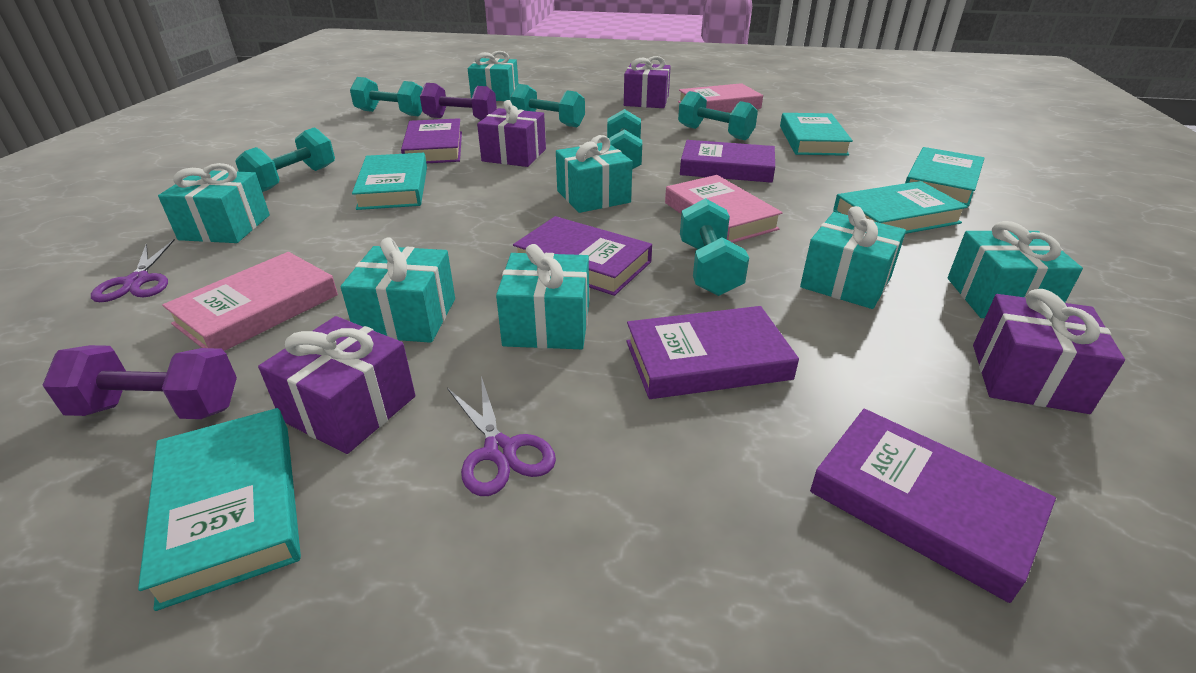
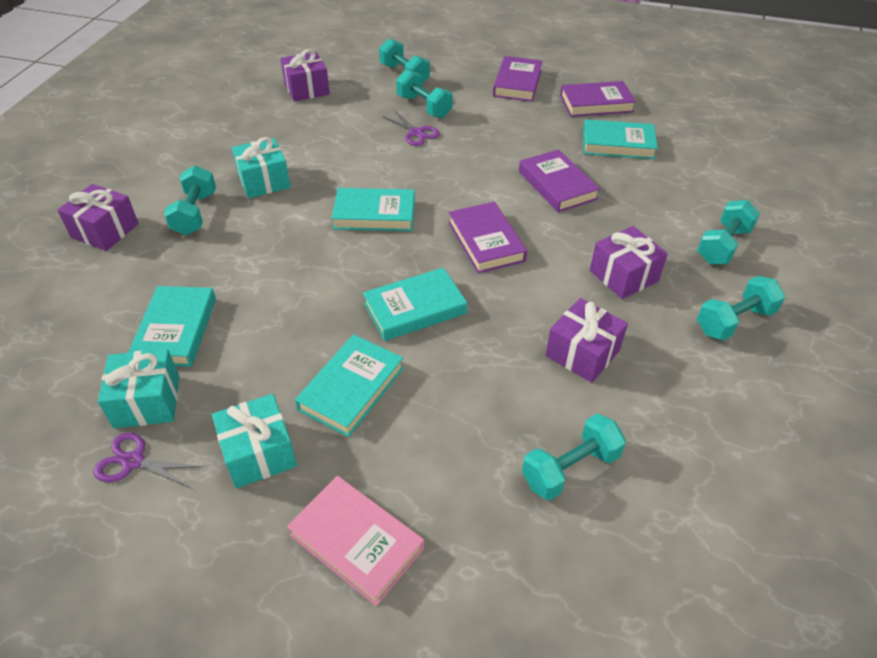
pink book: [162,252,338,351] [665,175,783,243] [678,83,763,112] = 3 -> [287,476,424,606] = 1
purple book: [401,118,462,163] [513,216,652,296] [626,306,799,399] [680,140,775,183] [810,409,1056,603] = 5 -> [448,202,527,273] [493,56,542,102] [519,149,600,212] [560,81,636,117] = 4
purple dumbbell: [42,345,237,419] [420,83,497,120] = 2 -> none = 0
turquoise gift: [158,163,270,243] [341,237,455,343] [468,51,518,101] [496,244,589,349] [556,135,632,213] [800,206,906,309] [948,221,1083,318] = 7 -> [98,349,180,428] [212,394,297,488] [232,137,291,198] = 3

